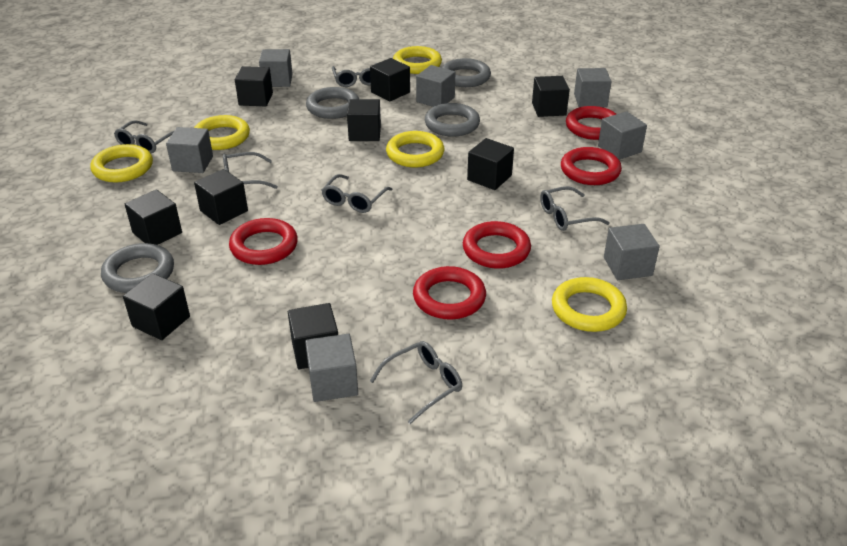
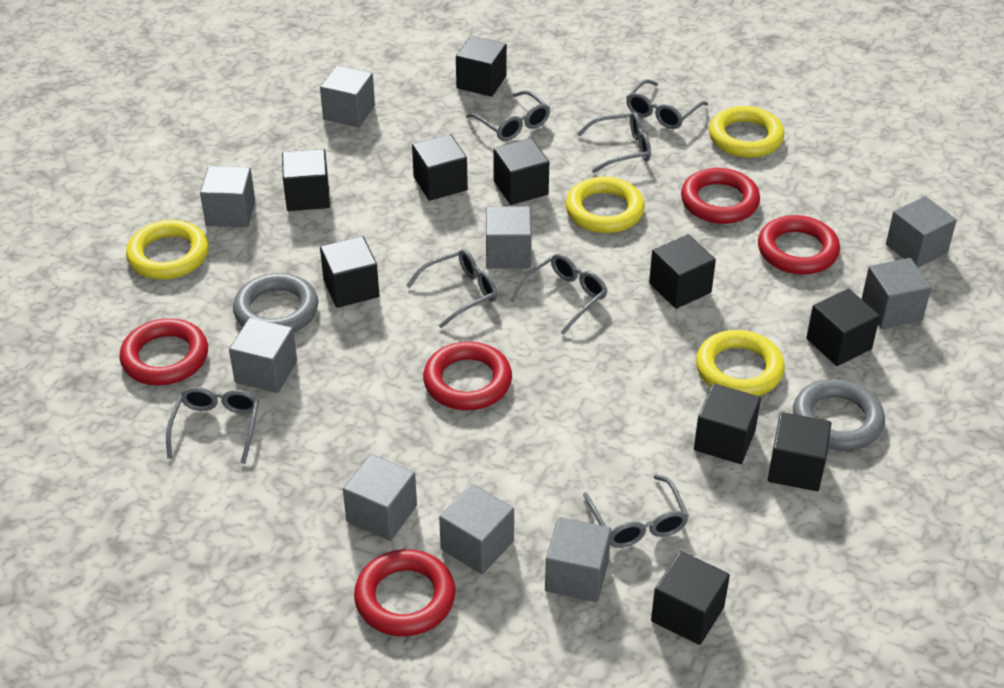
black cube: [123,273,190,340] [125,189,182,245] [194,169,248,225] [235,66,273,106] [288,303,338,369] [347,99,381,141] [370,58,410,102] [467,138,514,190] [532,76,570,117] = 9 -> [282,149,330,211] [320,236,379,308] [412,134,468,201] [456,36,507,97] [493,138,549,205] [649,234,716,309] [651,551,730,645] [694,383,761,464] [768,412,832,491] [806,289,880,366] = 10
grey cube: [166,127,213,173] [259,49,293,87] [305,334,358,402] [416,65,455,107] [574,68,611,107] [598,111,647,160] [604,224,660,280] = 7 -> [200,166,255,227] [229,318,297,393] [320,65,375,127] [343,454,417,541] [439,484,514,574] [486,206,532,269] [545,517,611,602] [862,258,931,329] [886,196,957,268] = 9
grey glasses: [114,120,174,153] [223,152,278,189] [322,174,392,213] [332,63,377,87] [370,341,462,424] [540,186,610,231] = 6 -> [166,387,259,464] [406,249,497,328] [466,90,550,141] [510,254,607,335] [577,112,651,173] [583,474,689,548] [626,79,708,129] = 7
grey ring: [101,243,174,293] [306,87,359,119] [425,103,480,137] [442,58,491,87] = 4 -> [233,273,318,332] [793,379,885,451] = 2
yellow ring: [91,144,153,183] [194,115,250,150] [386,131,444,167] [393,46,442,74] [552,277,627,332] = 5 -> [126,220,209,280] [566,177,645,233] [696,330,785,396] [709,106,784,158] = 4

